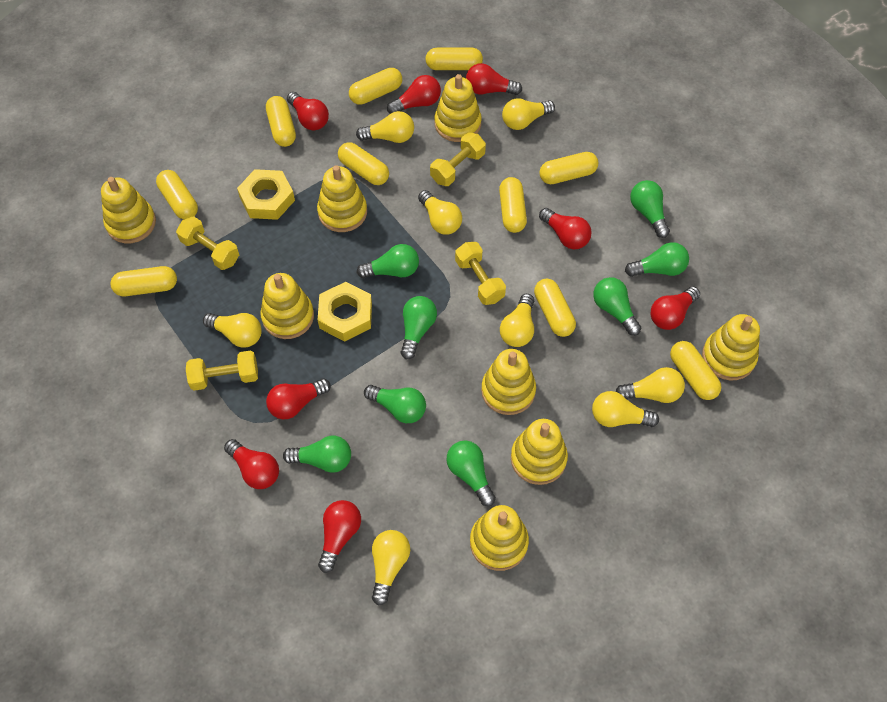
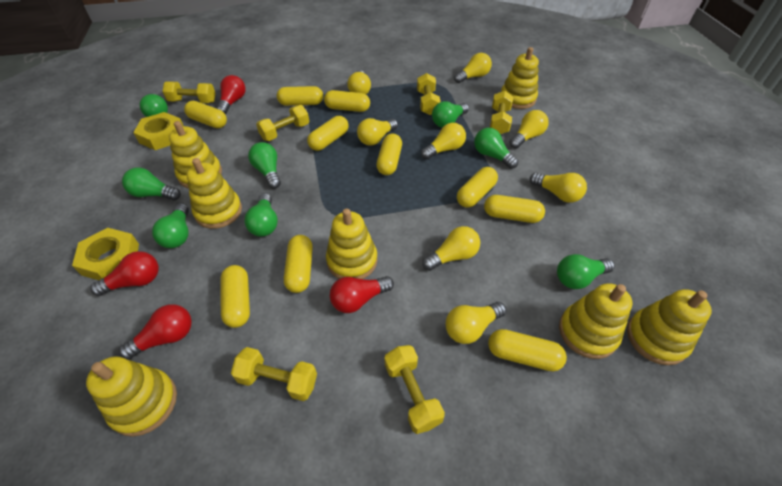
red light bulb: [224,439,279,489] [266,378,331,419] [287,92,329,130] [318,500,361,573] [387,75,441,114] [466,63,522,95] [539,208,591,250] [651,286,700,330] = 8 -> [90,251,159,296] [119,304,192,360] [216,75,245,114] [330,276,394,313] = 4
yellow dumbbell: [176,216,239,270] [186,351,258,391] [430,132,486,186] [455,242,506,305] = 4 -> [162,82,216,103] [231,347,317,401] [256,105,309,141] [385,345,445,434] [417,73,440,115] [490,91,513,134] = 6
yellow stacking toy: [101,177,156,243] [260,273,314,339] [317,165,367,232] [434,74,482,142] [470,505,529,571] [481,349,536,415] [511,419,568,485] [702,314,760,380] = 8 -> [86,356,177,437] [169,121,222,188] [186,158,242,229] [326,208,378,279] [501,47,539,109] [559,283,632,359] [627,289,712,365] = 7

